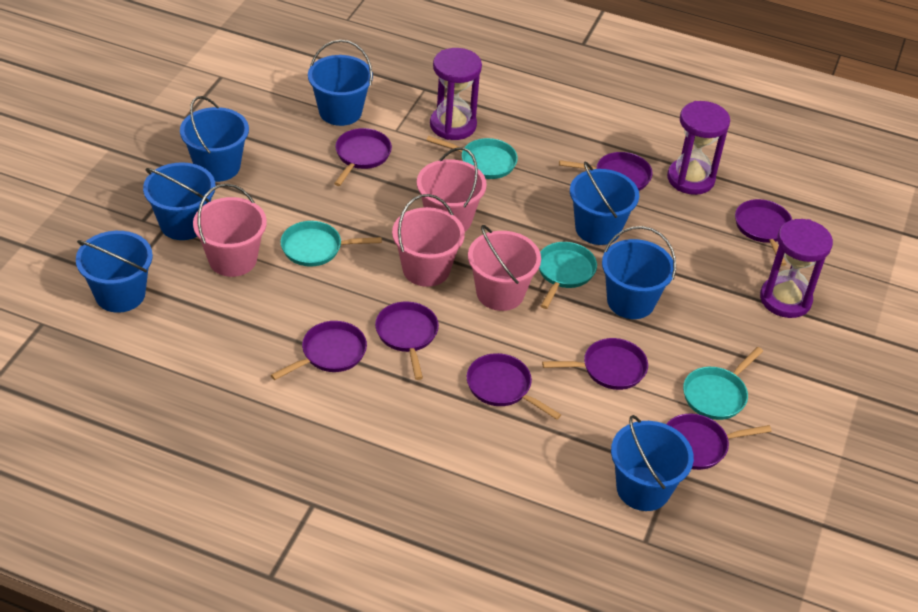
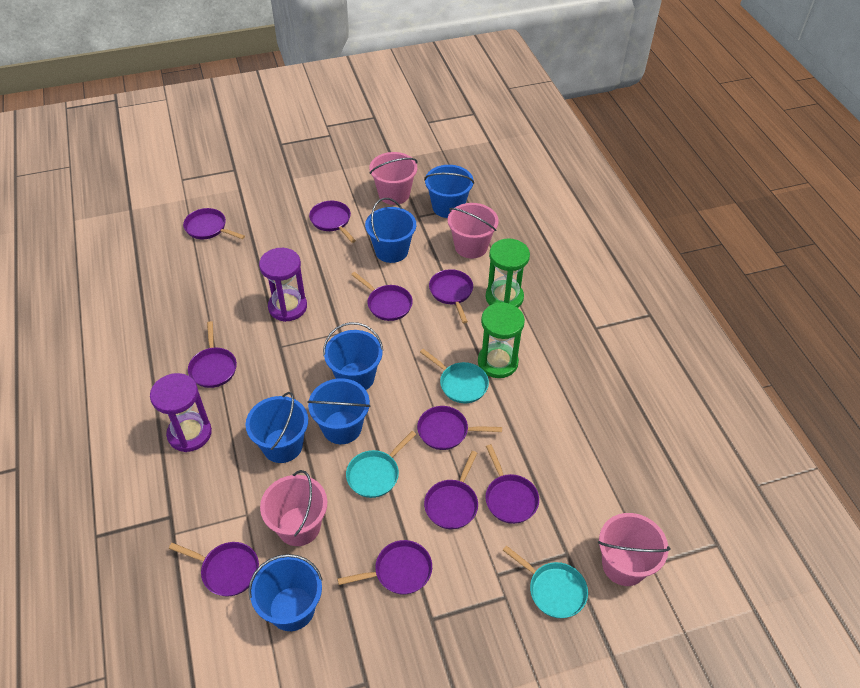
blue bucket: [76,231,153,313] [143,162,215,240] [180,96,249,182] [308,40,373,126] [570,162,639,245] [602,226,676,319] [611,415,694,511] = 7 -> [246,392,308,463] [248,554,323,631] [307,378,371,444] [323,322,383,390] [365,198,416,263] [424,165,474,218] = 6
green hourglass: none = 0 -> [478,302,525,378] [486,238,530,308] = 2
purple hourglass: [430,48,482,140] [667,101,730,195] [760,219,833,318] = 3 -> [150,373,212,452] [259,248,307,322] = 2
purple pan: [271,321,367,380] [334,128,392,186] [375,301,439,380] [467,353,561,420] [542,338,648,390] [559,152,653,191] [666,414,772,470] [735,199,792,266] = 8 -> [169,542,259,597] [183,208,245,239] [188,321,237,388] [309,201,356,243] [338,540,432,594] [351,272,413,321] [417,406,502,450] [424,451,478,529] [429,269,473,323] [485,444,539,524] = 10
turquoise pan: [281,221,382,267] [426,136,518,179] [539,242,597,309] [683,347,763,420] = 4 -> [346,431,416,498] [420,349,489,404] [503,545,588,618] = 3

